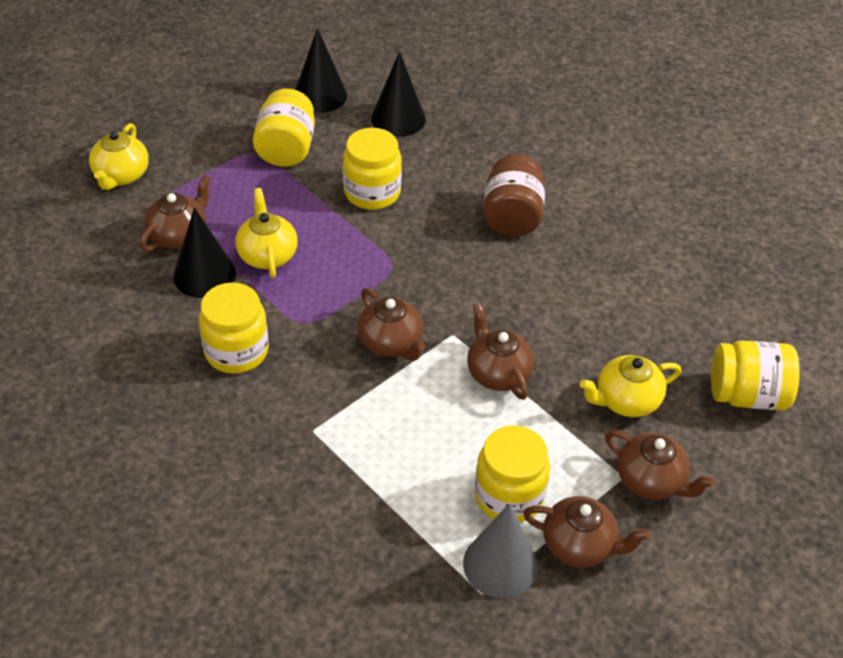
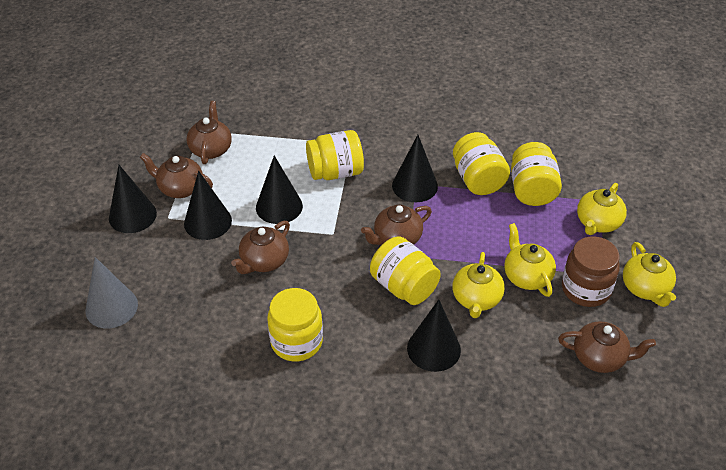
black cone: [173,207,236,298] [295,28,347,113] [371,51,426,137] = 3 -> [109,165,157,233] [184,171,232,240] [256,155,303,224] [392,135,438,202] [407,300,461,372] = 5
yellow teapot: [89,123,149,190] [235,188,298,278] [580,355,681,417] = 3 -> [453,252,505,318] [504,223,556,297] [577,183,627,235] [623,242,676,307] = 4

